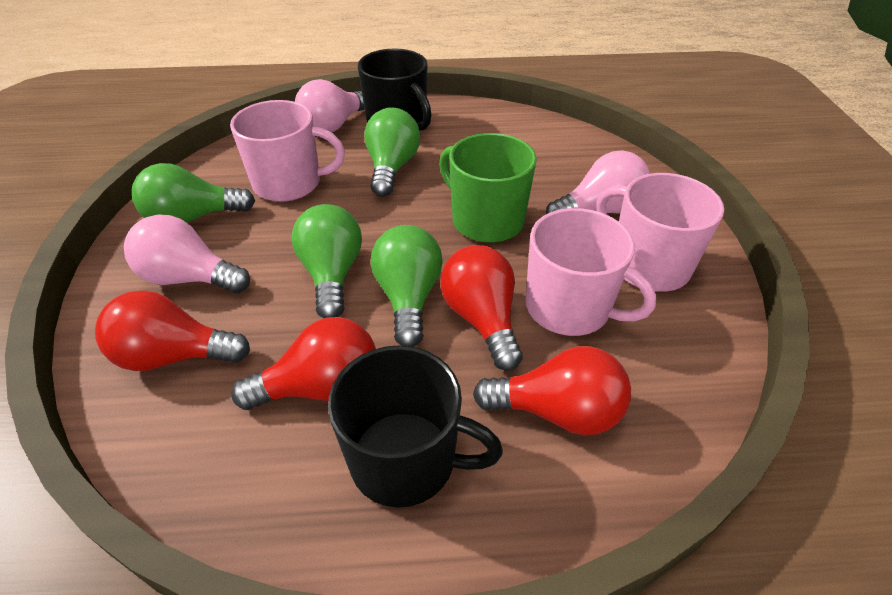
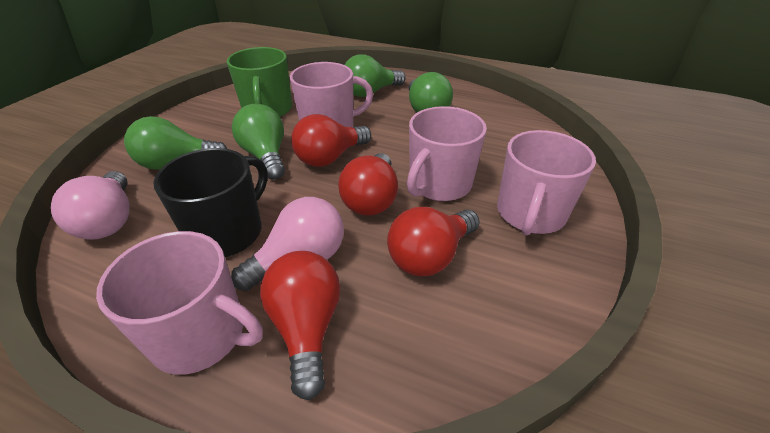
black mug: [328,345,503,508] [358,48,432,131] = 2 -> [153,148,268,257] = 1
pink light bulb: [124,214,250,293] [295,79,365,133] [546,151,650,214] = 3 -> [51,171,130,240] [231,197,344,291] = 2
pink mug: [230,100,345,202] [526,208,656,336] [596,173,724,292] = 3 -> [96,231,263,375] [290,62,373,127] [407,106,487,201] [497,130,596,235] = 4

